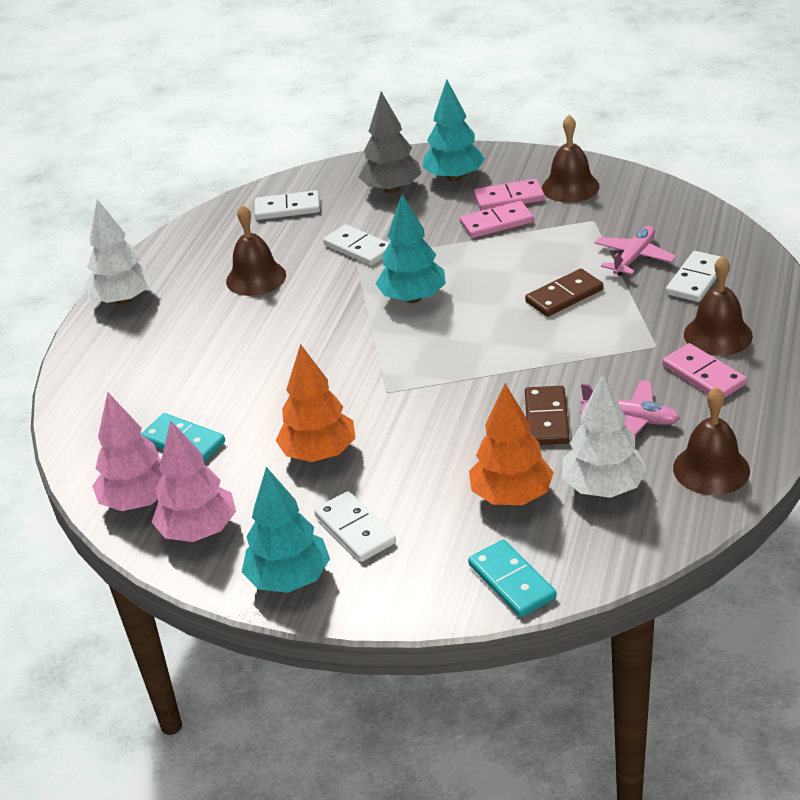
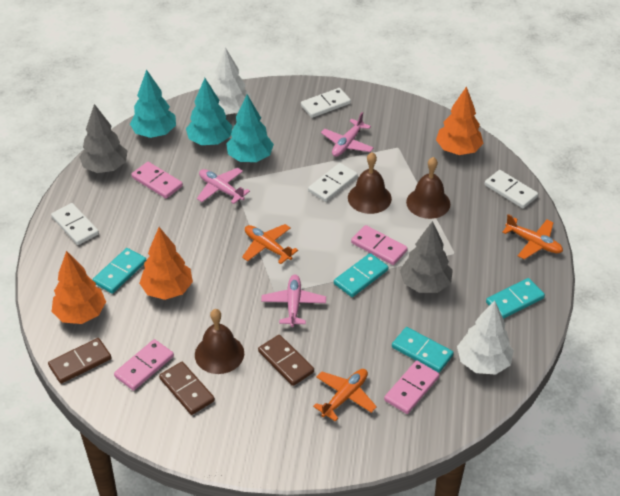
brown bell: [226,205,286,296] [542,115,600,203] [673,387,750,495] [684,256,753,356] = 4 -> [195,309,244,374] [348,152,392,214] [406,157,450,219] = 3
brown domino: [525,269,603,317] [525,386,569,445] = 2 -> [48,338,111,384] [159,362,215,415] [258,335,314,386] = 3
grey tree: [359,91,421,194] = 1 -> [79,104,127,173] [400,221,453,293] = 2
orange plane: none = 0 -> [242,224,298,264] [313,369,377,421] [502,214,563,259] = 3
orange tree: [276,344,355,462] [469,384,554,505] = 2 -> [52,251,106,324] [139,227,193,300] [436,86,483,155] = 3
pink domino: [460,201,534,238] [474,179,545,211] [662,343,747,397] = 3 -> [114,339,174,391] [131,162,183,199] [351,225,408,265] [384,361,439,414] = 4
pink plane: [580,380,680,436] [595,226,676,276] = 2 -> [197,168,250,204] [261,275,326,327] [321,112,374,157] = 3
pink tree: [92,392,163,511] [152,420,236,542] = 2 -> none = 0
turquoise domino: [141,413,225,462] [468,540,557,617] = 2 -> [93,248,146,294] [334,253,388,297] [392,327,454,373] [486,278,545,319] = 4

